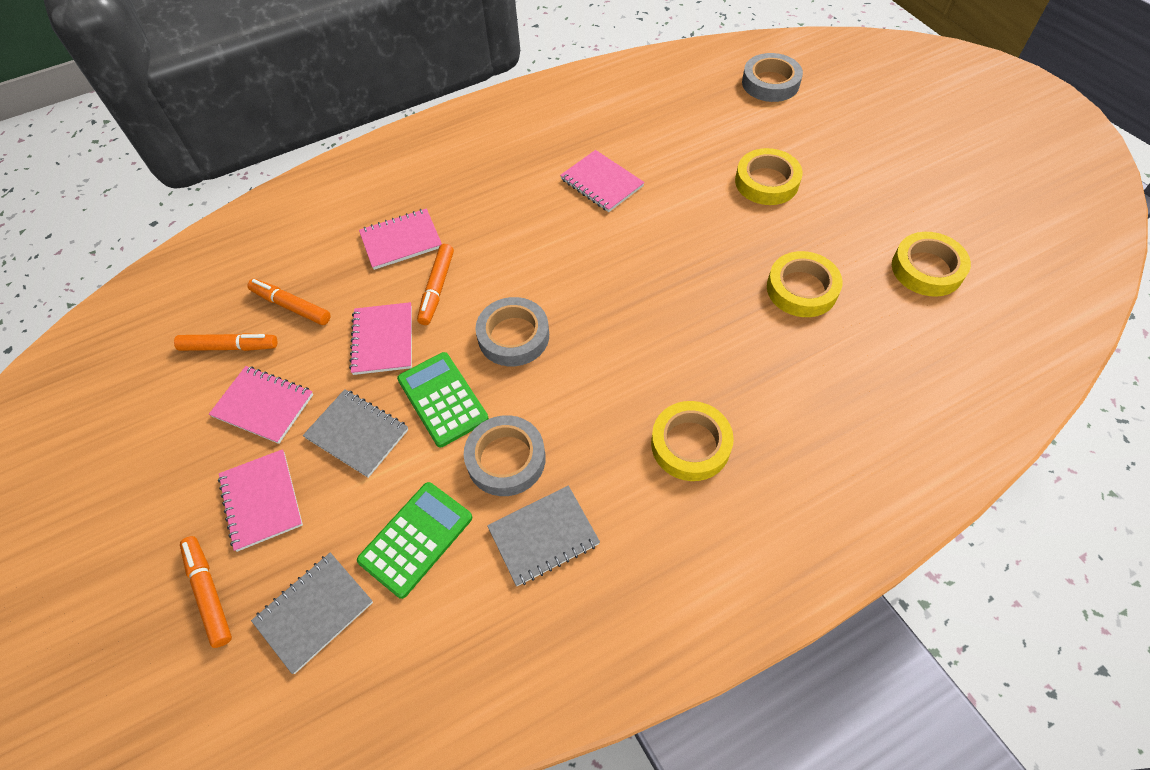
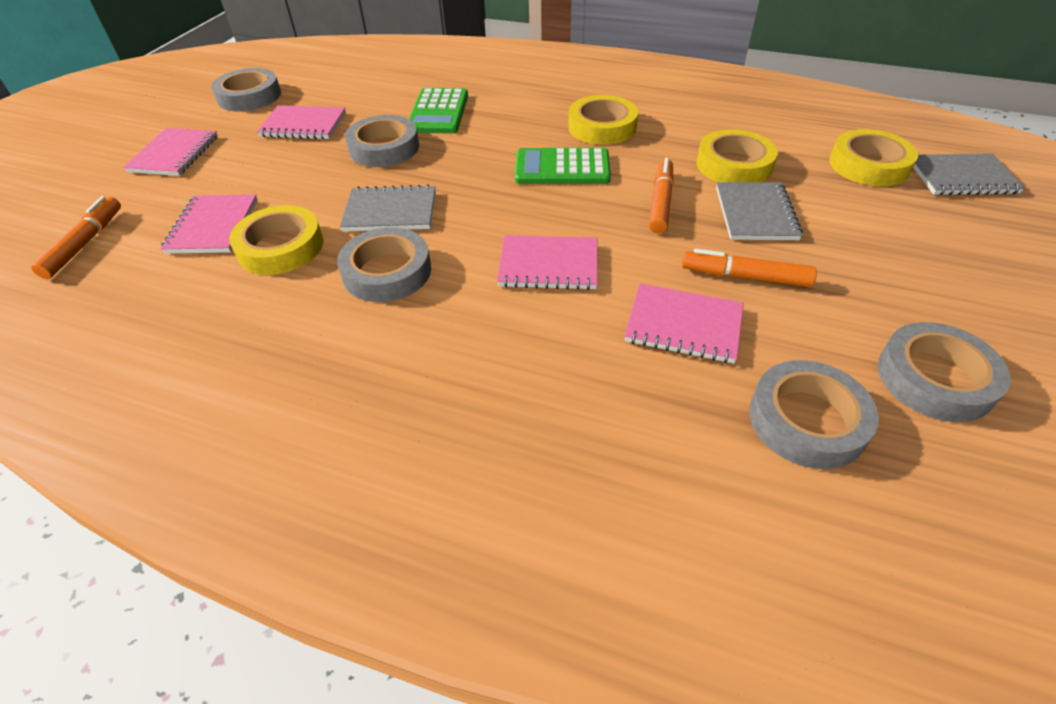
grey tape: [464,415,546,496] [475,297,549,366] [742,53,803,102] = 3 -> [211,68,281,111] [337,227,431,302] [345,115,419,167] [749,360,879,469] [878,322,1011,422] = 5
orange marker: [174,333,277,351] [180,536,232,648] [247,279,331,325] [417,244,454,325] = 4 -> [31,196,121,279] [649,158,674,233] [682,249,817,287] = 3

